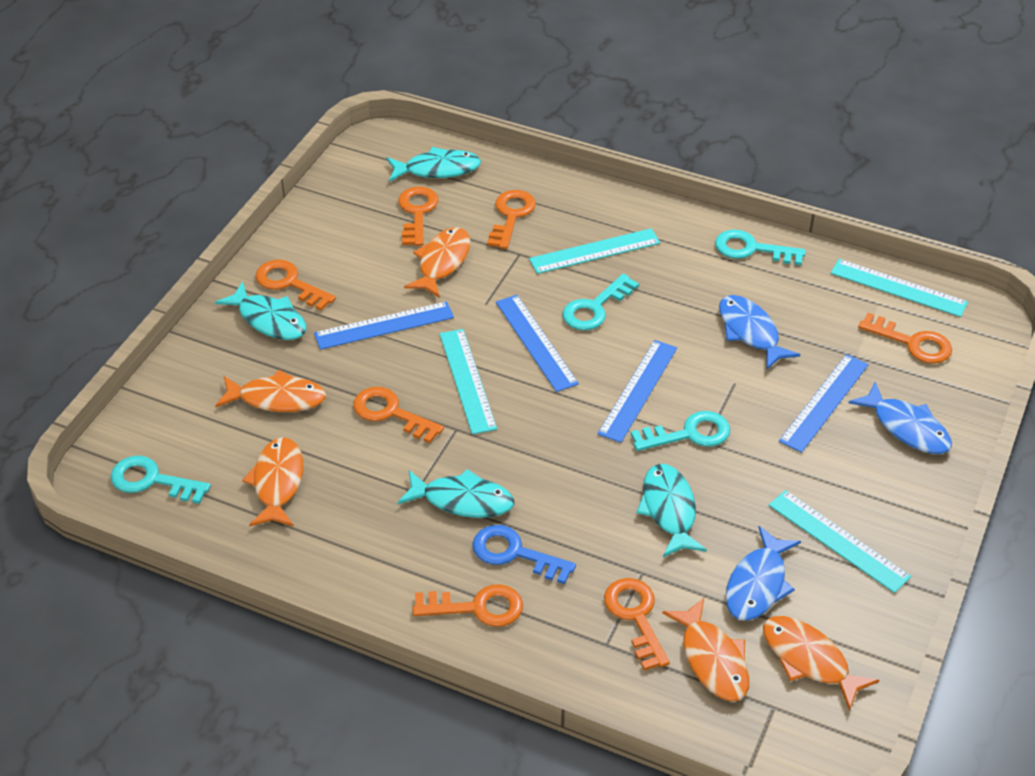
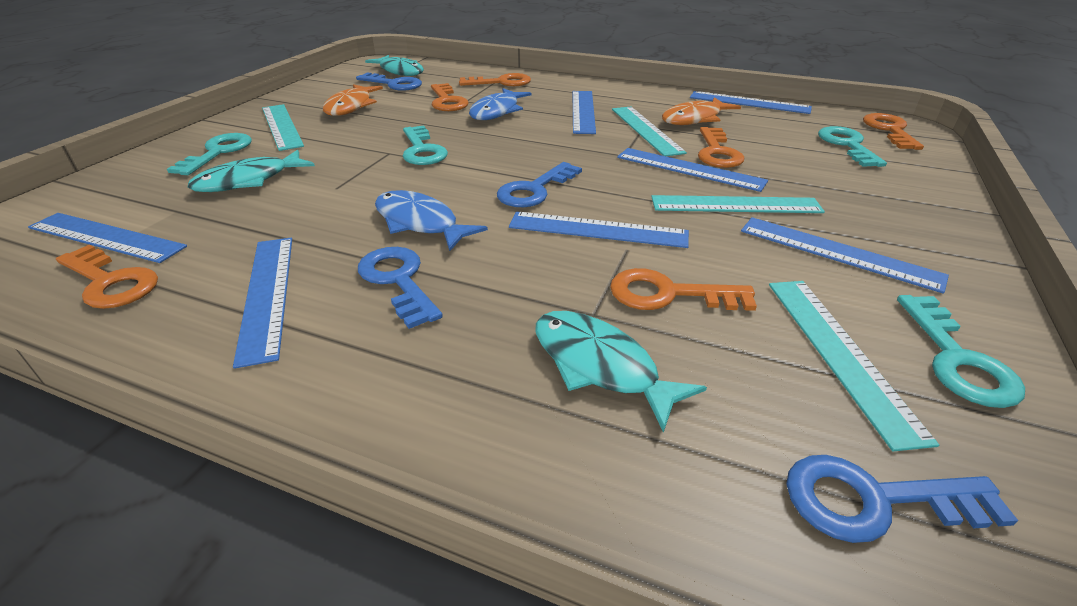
blue fish: [719,295,800,369] [726,526,801,621] [848,382,952,454] = 3 -> [375,190,488,251] [469,88,532,120] = 2
blue key: [472,525,576,584] = 1 -> [356,72,422,91] [358,247,443,329] [497,162,582,207] [786,455,1018,543] = 4
blue ruler: [314,301,454,350] [496,295,579,392] [597,340,677,443] [779,354,869,453] = 4 -> [28,213,187,263] [233,238,292,369] [509,212,689,248] [572,91,596,134] [617,148,768,192] [690,91,812,114] [741,217,949,294] = 7
orange fish: [215,370,326,412] [242,437,303,527] [404,227,471,298] [662,598,749,701] [763,616,880,711] = 5 -> [323,84,383,116] [662,97,741,125] = 2
orange key: [255,260,336,311] [353,387,444,443] [398,186,438,246] [412,584,523,627] [487,190,536,249] [604,578,670,671] [858,313,952,364] = 7 -> [56,245,158,309] [431,83,469,111] [459,73,531,86] [610,268,757,311] [698,127,744,168] [863,113,924,150] = 6
turquoise fish: [215,281,306,340] [386,147,481,182] [398,469,514,518] [636,464,707,557] = 4 -> [188,150,315,192] [365,55,424,76] [535,311,707,433] = 3

